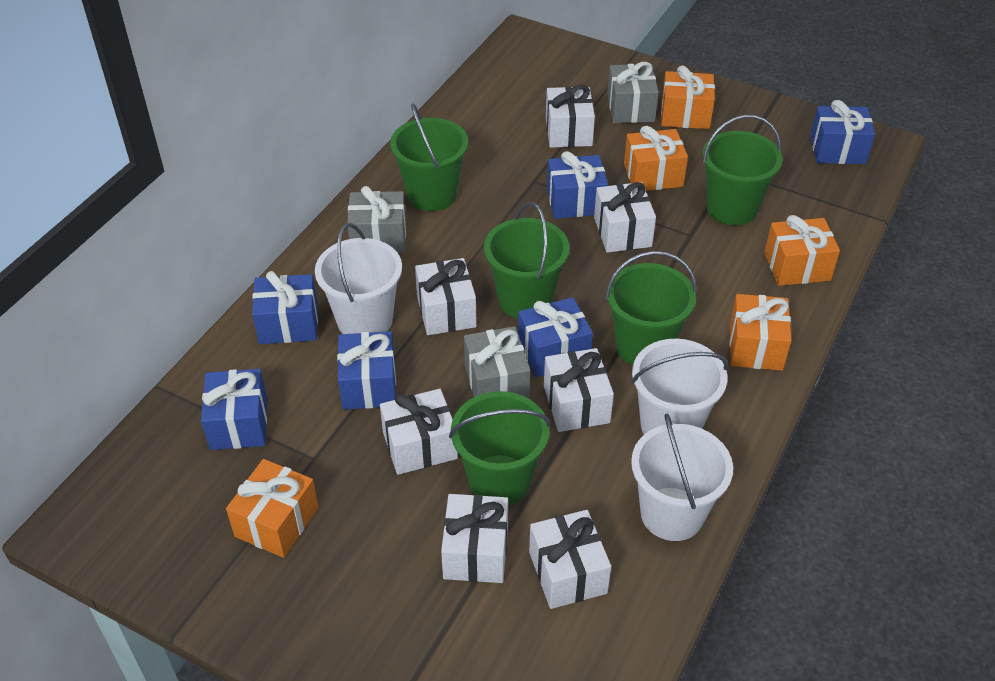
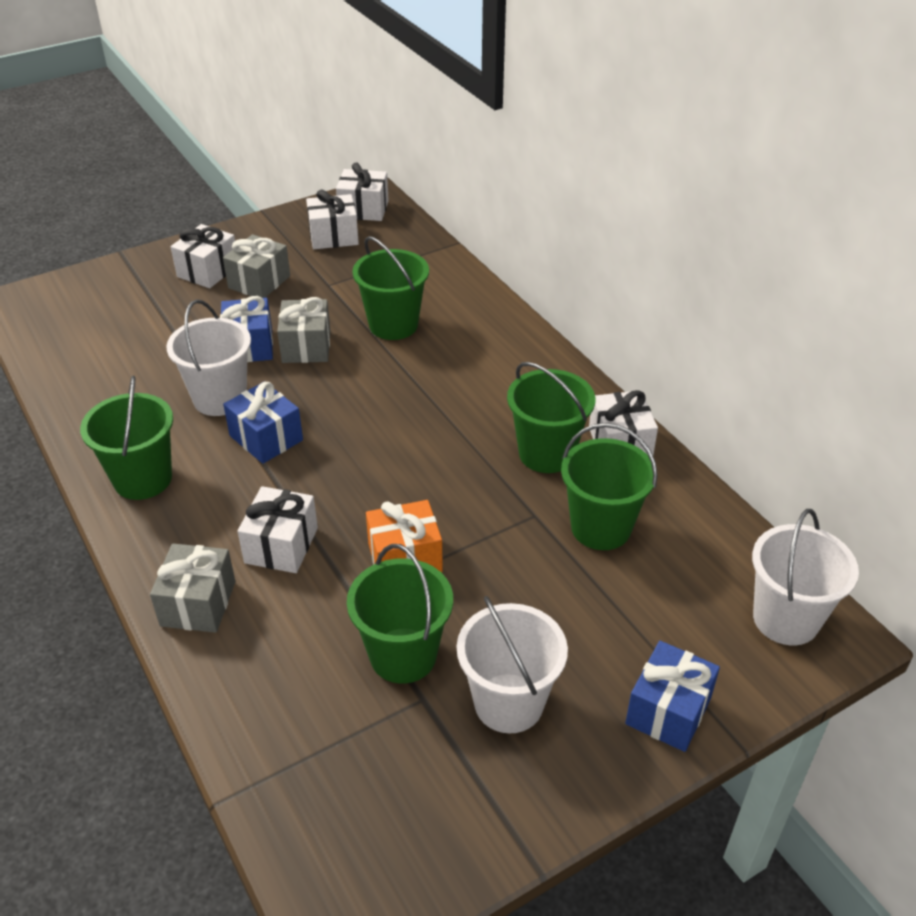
blue gift: [201,369,267,450] [252,271,318,344] [337,331,396,410] [518,297,593,377] [547,151,608,219] [810,100,875,164] = 6 -> [220,296,273,362] [223,382,303,464] [625,641,720,752] = 3
orange gift: [226,459,318,558] [624,126,688,191] [661,66,715,129] [730,294,791,371] [764,215,840,286] = 5 -> [366,500,443,572] = 1
white gift: [380,389,458,475] [415,258,477,335] [441,494,508,583] [529,510,611,609] [544,348,614,432] [546,85,595,148] [594,182,656,253] = 7 -> [171,224,235,288] [237,486,318,573] [306,190,359,249] [336,163,389,221] [589,390,658,455] = 5

